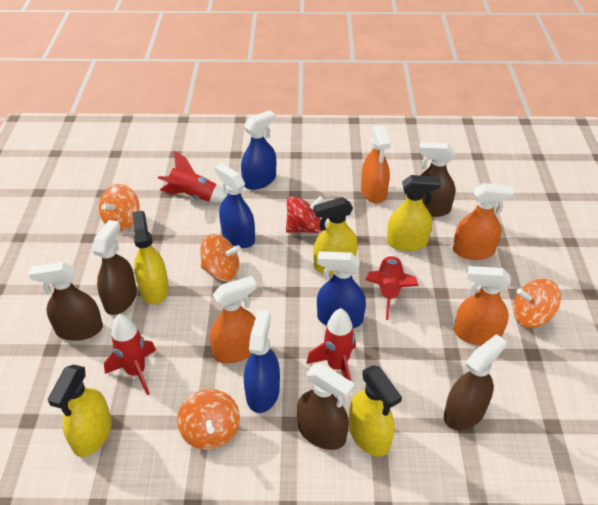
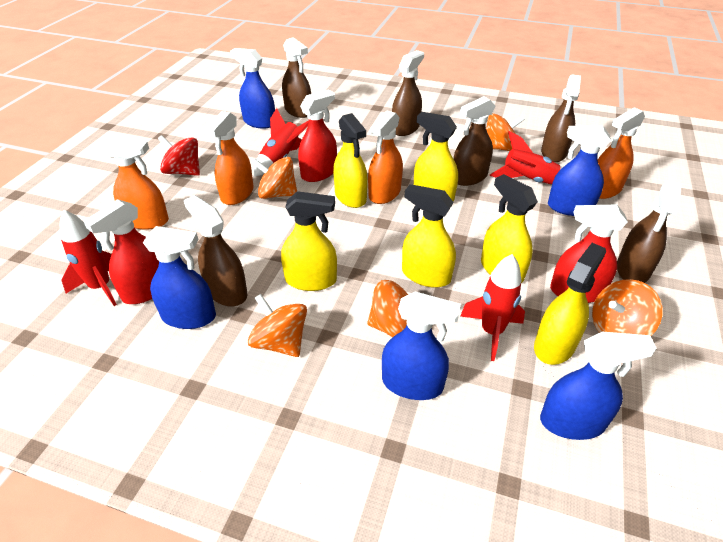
blue spray bottle: [214,163,255,248] [241,110,276,190] [244,310,280,413] [317,251,366,328] = 4 -> [143,226,216,329] [230,48,275,129] [382,292,461,400] [540,332,657,440] [548,126,611,216] = 5
brown spray bottle: [29,262,103,341] [92,220,137,315] [297,364,355,450] [418,142,455,217] [444,334,506,430] = 5 -> [184,195,247,306] [282,37,311,118] [392,50,424,136] [453,96,495,186] [541,74,581,162] [617,181,682,283] = 6
orange spinning top: [99,184,140,231] [177,389,240,450] [200,234,241,281] [513,279,561,328] = 4 -> [248,294,307,357] [252,157,297,199] [367,280,424,338] [486,113,525,151] [592,279,663,336] = 5
red spray bottle: none = 0 -> [84,199,159,304] [298,89,337,182] [550,205,628,303] = 3
yellow spray bottle: [47,365,112,457] [133,211,169,304] [313,197,358,275] [349,365,402,457] [387,175,441,251] = 5 -> [281,191,337,291] [333,113,368,208] [402,184,456,288] [414,112,458,201] [481,174,538,283] [534,243,606,365] = 6

